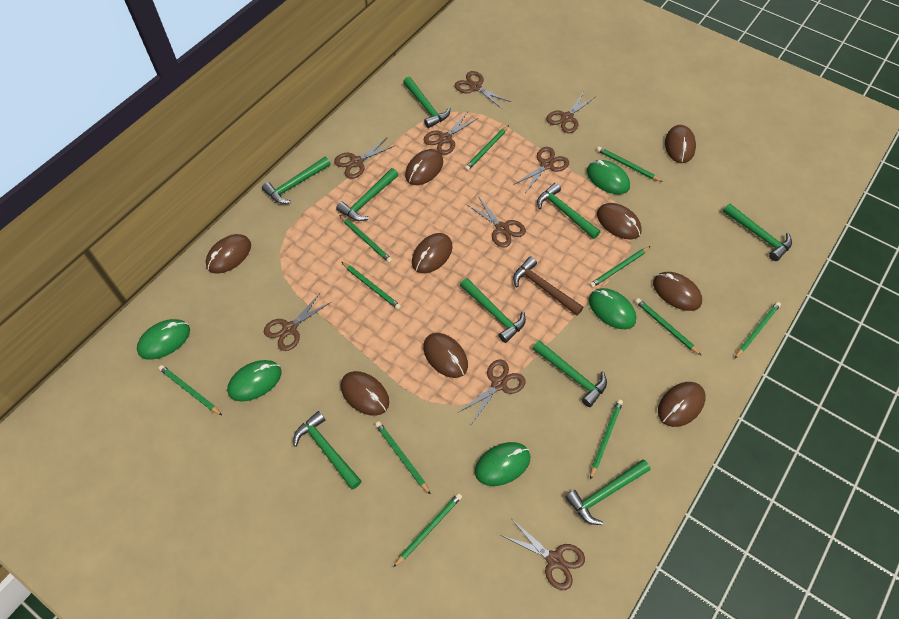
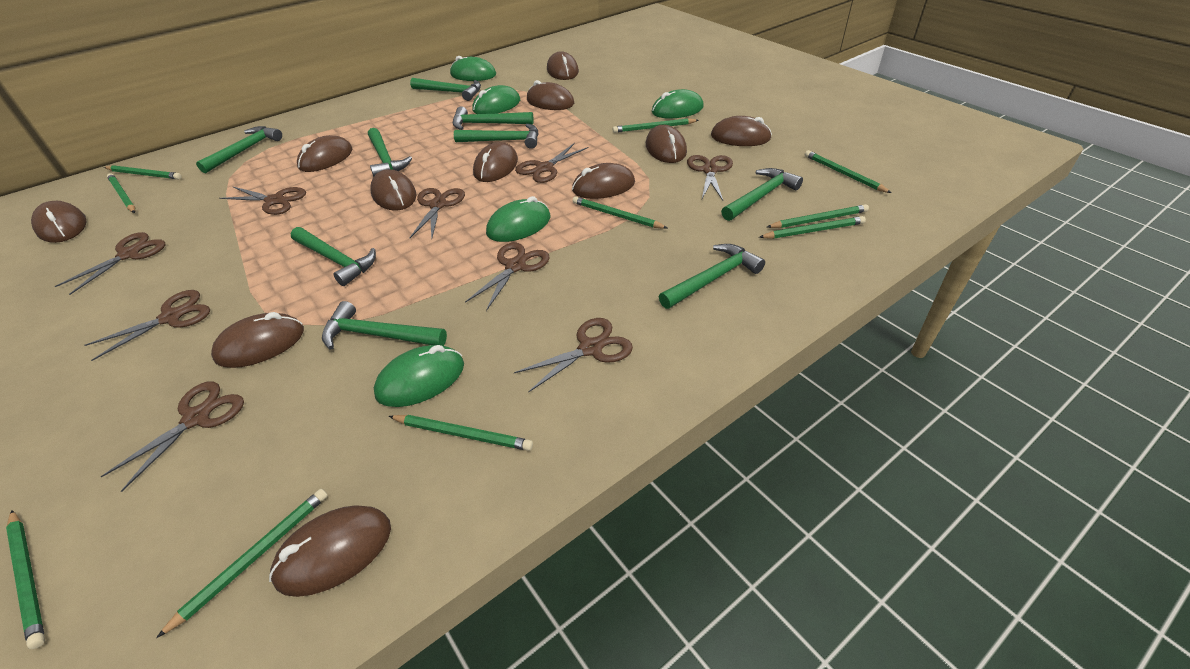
brown hammer: [513,257,584,316] = 1 -> none = 0
brown mouse: [206,234,251,274] [341,371,389,416] [405,149,443,185] [412,233,453,273] [423,333,468,378] [597,203,642,240] [653,272,702,311] [658,382,706,427] [665,125,696,163] = 9 -> [31,201,86,243] [211,312,304,368] [269,505,391,597] [297,135,352,172] [370,169,417,210] [473,142,518,182] [527,80,574,110] [547,51,579,80] [572,163,635,199] [646,125,687,163] [711,116,772,146] = 11
green pencil: [158,365,223,416] [340,215,392,263] [342,262,401,310] [375,421,431,495] [393,493,462,567] [465,125,509,171] [589,246,651,288] [590,399,623,480] [597,147,663,182] [635,298,702,356] [735,302,781,358] = 11 -> [6,510,45,649] [104,165,182,180] [107,173,135,213] [156,489,328,638] [389,415,533,451] [573,196,667,229] [613,118,699,133] [759,216,866,239] [767,204,869,228] [805,150,891,193] = 10

